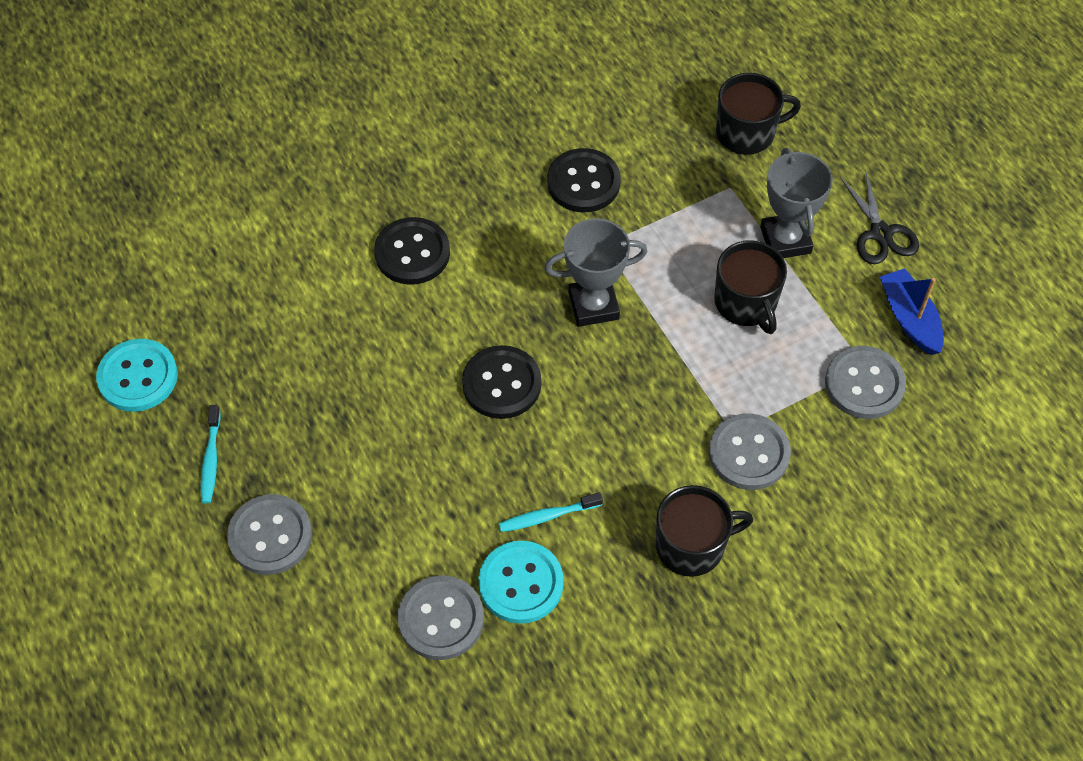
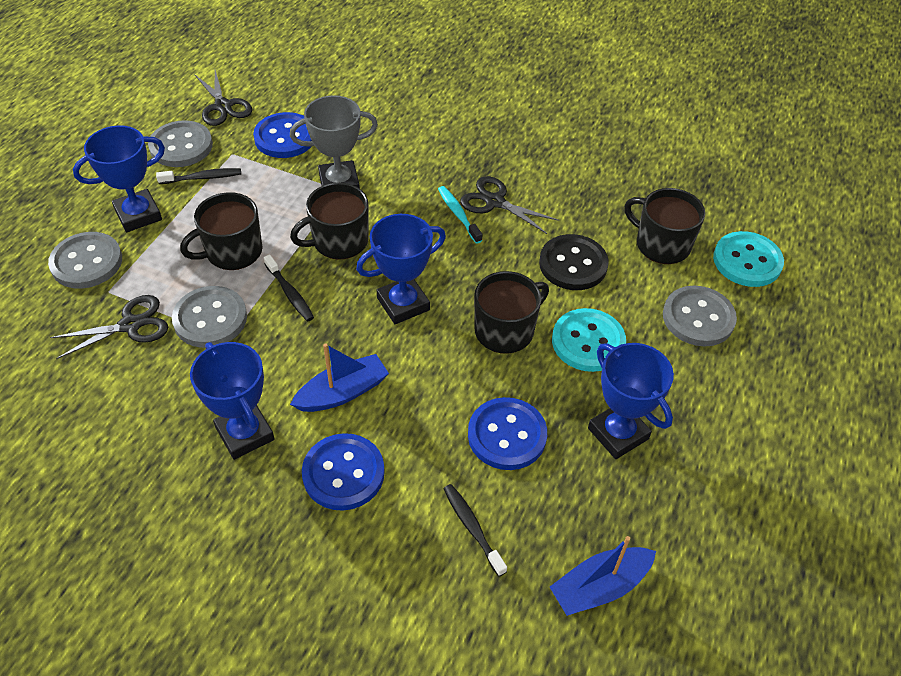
black button: [374,217,450,285] [462,345,541,419] [547,148,621,212] = 3 -> [539,234,609,290] = 1
black mug: [656,485,753,577] [714,240,787,334] [716,73,801,155] = 3 -> [180,192,263,270] [290,183,369,260] [474,271,549,354] [624,188,705,264] = 4
black scissors: [840,172,919,264] = 1 -> [50,295,168,359] [194,70,252,126] [460,176,559,234] = 3
black toothbrush: none = 0 -> [156,168,241,184] [264,255,314,322] [443,484,507,577] = 3
blue boat: [880,268,944,355] = 1 -> [290,343,389,412] [550,536,656,616] = 2
blue button: none = 0 -> [253,112,312,158] [302,433,385,511] [468,397,547,470] = 3
blue trophy: none = 0 -> [73,125,165,232] [190,342,274,460] [356,214,446,324] [588,343,674,459] = 4
grey trophy: [544,218,648,327] [760,148,833,258] = 2 -> [290,95,378,189] = 1
turquoise toothbrush: [200,405,220,503] [498,492,603,532] = 2 -> [438,186,483,244] = 1

